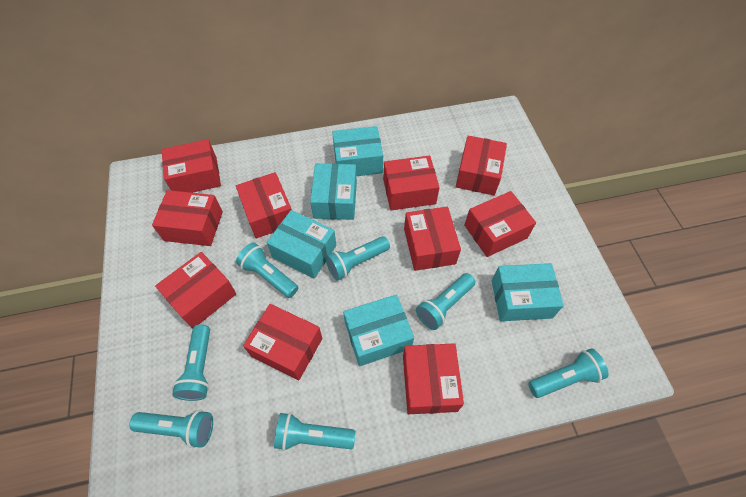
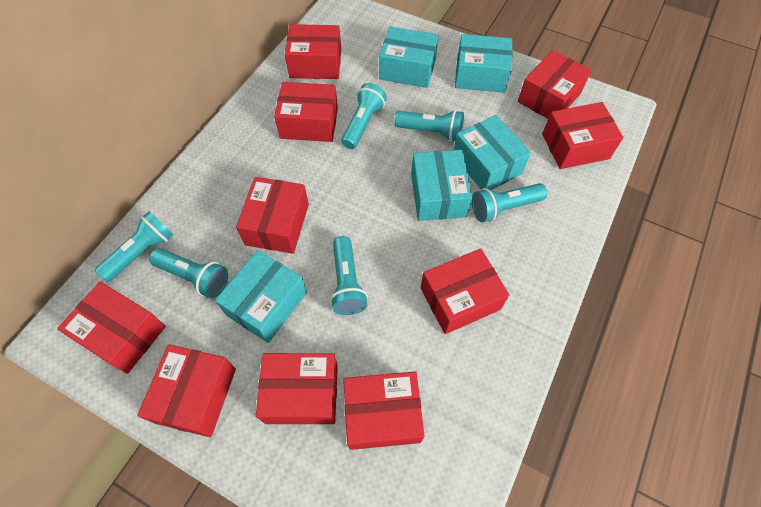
turquoise flashlight: [129,410,213,448] [173,324,210,401] [236,243,298,298] [274,413,355,451] [325,236,390,281] [416,273,475,330] [528,349,609,398] = 7 -> [95,211,174,282] [149,248,228,298] [330,236,368,315] [341,83,387,149] [394,110,464,142] [472,183,547,222] = 6

